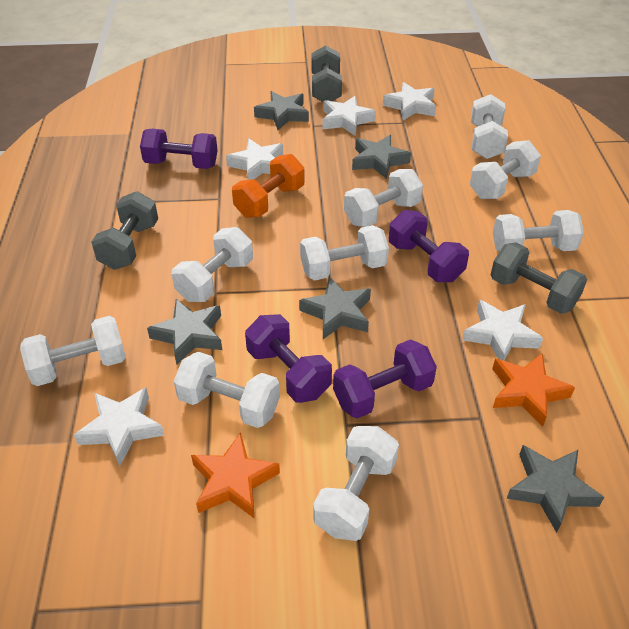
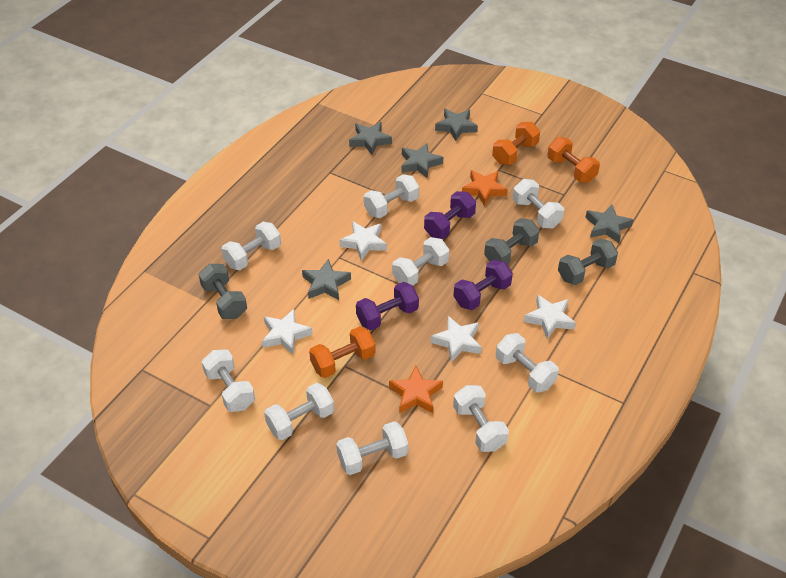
orange dumbbell: [232,154,305,218] = 1 -> [309,326,376,378] [492,122,540,165] [547,137,600,183] = 3
purple dumbbell: [140,129,218,169] [245,314,332,403] [333,339,437,419] [389,210,469,282] = 4 -> [356,282,419,330] [424,191,476,239] [453,260,513,310] = 3
white star: [74,387,164,466] [226,138,283,180] [322,96,376,136] [383,82,436,120] [463,300,543,361] = 5 -> [262,309,313,355] [340,221,387,261] [431,316,482,362] [524,294,576,339] = 4

